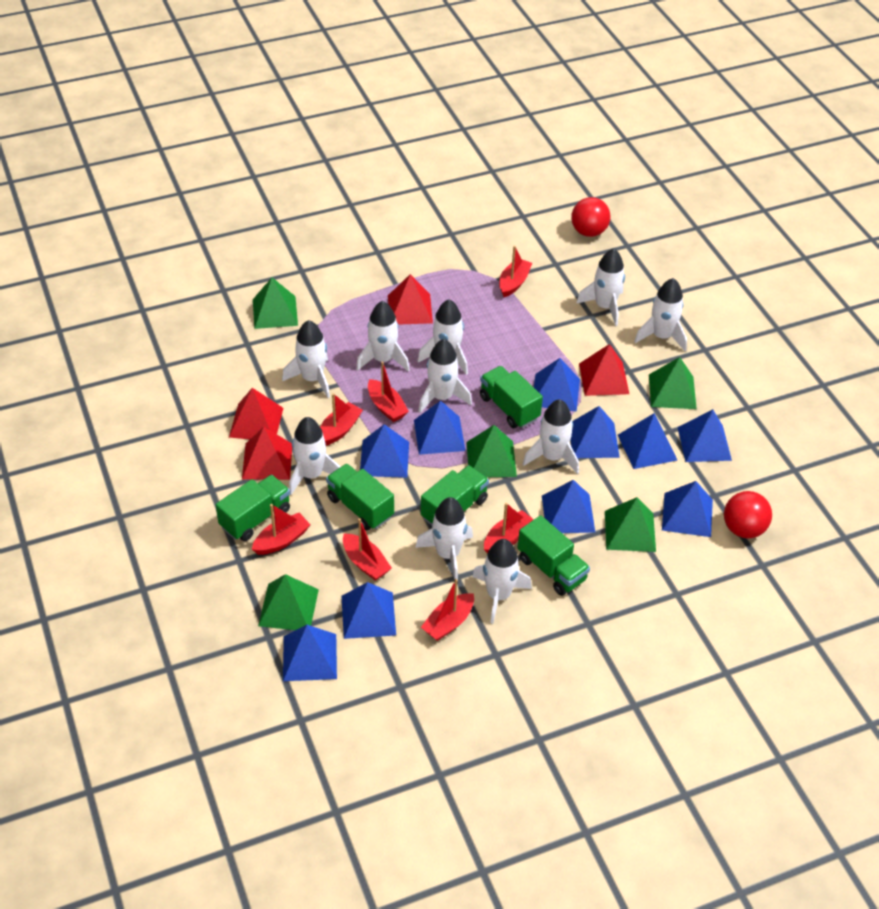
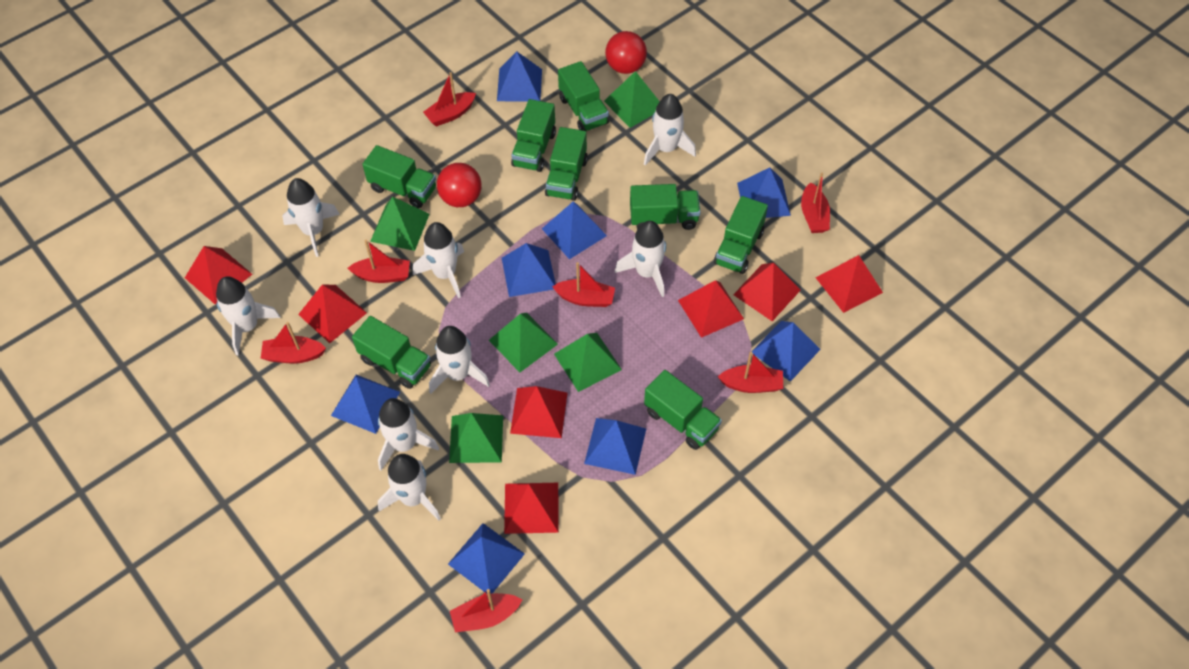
blue pyramid: [283,625,337,681] [342,582,396,639] [360,424,409,478] [414,401,466,455] [534,358,580,412] [542,480,595,533] [570,406,620,458] [618,413,677,469] [662,481,713,537] [677,409,732,462] = 10 -> [331,375,400,434] [448,523,525,594] [497,52,542,102] [502,243,556,297] [542,201,607,259] [584,418,646,475] [737,168,791,218] [751,321,821,382] = 8
green truck: [216,475,290,541] [326,464,394,530] [421,465,489,525] [480,366,543,428] [518,515,590,596] = 5 -> [352,316,431,389] [362,145,436,208] [511,99,556,172] [545,127,588,201] [558,61,609,131] [630,184,701,230] [644,370,722,450] [714,196,768,274] = 8
red pyramid: [229,388,283,440] [242,427,292,480] [388,274,433,325] [579,344,629,396] = 4 -> [185,246,252,304] [298,284,367,343] [504,483,559,534] [510,386,567,438] [678,280,744,338] [733,263,801,321] [816,255,883,313] = 7
white rocket: [282,320,330,398] [289,417,340,495] [356,301,410,372] [415,497,473,581] [417,299,468,375] [419,339,472,413] [472,539,532,624] [523,399,579,474] [576,248,625,326] [634,278,687,351] = 10 -> [216,277,281,355] [282,178,340,257] [378,398,439,470] [378,454,441,521] [413,222,464,298] [429,326,490,394] [615,221,666,297] [644,94,696,166] = 8

